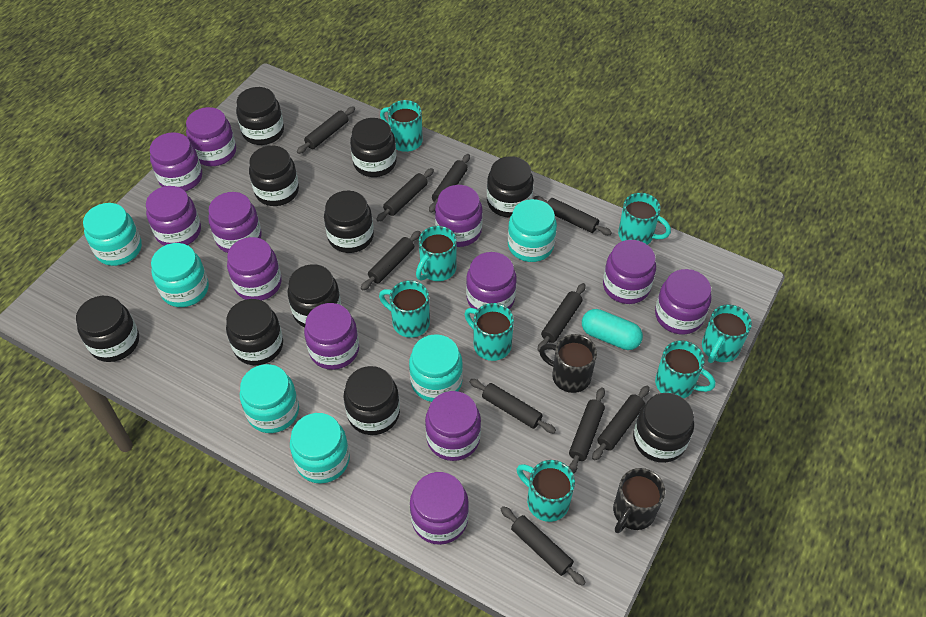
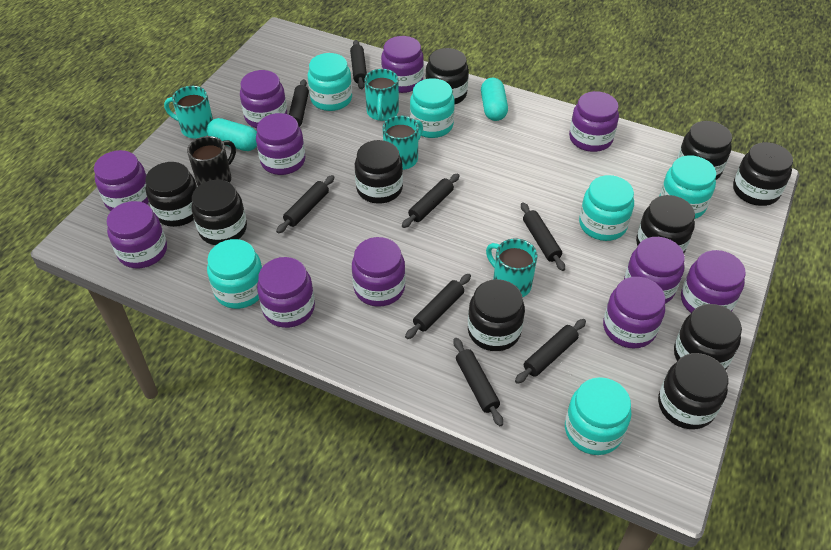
black mug: [539,334,597,393] [613,468,665,533] = 2 -> [187,136,236,186] = 1
black rolling pin: [297,106,355,154] [361,231,421,291] [376,168,434,222] [429,154,470,213] [470,379,556,433] [501,506,586,586] [533,196,612,235] [538,283,586,351] [569,388,605,474] [592,386,650,461] = 10 -> [276,175,335,234] [289,79,309,127] [350,40,367,89] [402,174,459,228] [405,274,471,339] [453,338,503,426] [515,319,586,384] [521,202,565,271] = 8
purple jar: [146,186,201,246] [150,132,202,191] [186,107,236,166] [208,192,262,253] [227,237,282,301] [304,303,359,370] [410,472,469,545] [425,391,481,461] [435,185,483,247] [466,252,517,310] [603,240,656,304] [655,269,711,334] = 12 -> [94,150,149,211] [107,201,167,268] [240,70,287,128] [256,113,305,175] [257,257,315,328] [352,237,405,307] [381,36,424,93] [569,91,619,152] [603,277,665,348] [624,237,685,304] [681,250,746,313] = 11
turquoise capsule: [582,309,643,350] = 1 -> [207,118,257,151] [481,78,508,121] = 2
turquoise mug: [379,280,430,338] [380,100,423,152] [416,226,457,281] [464,303,514,361] [517,460,575,522] [618,193,671,245] [655,340,716,398] [702,305,752,363] = 8 -> [164,86,213,139] [365,69,399,121] [383,115,423,170] [486,239,538,297] = 4

